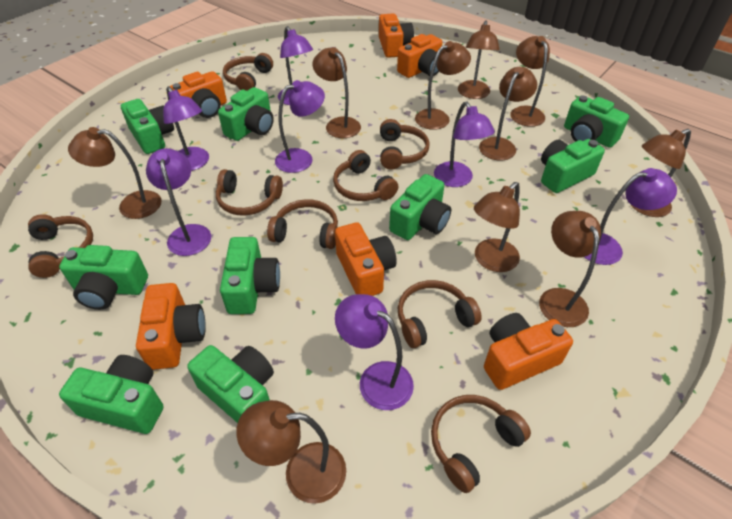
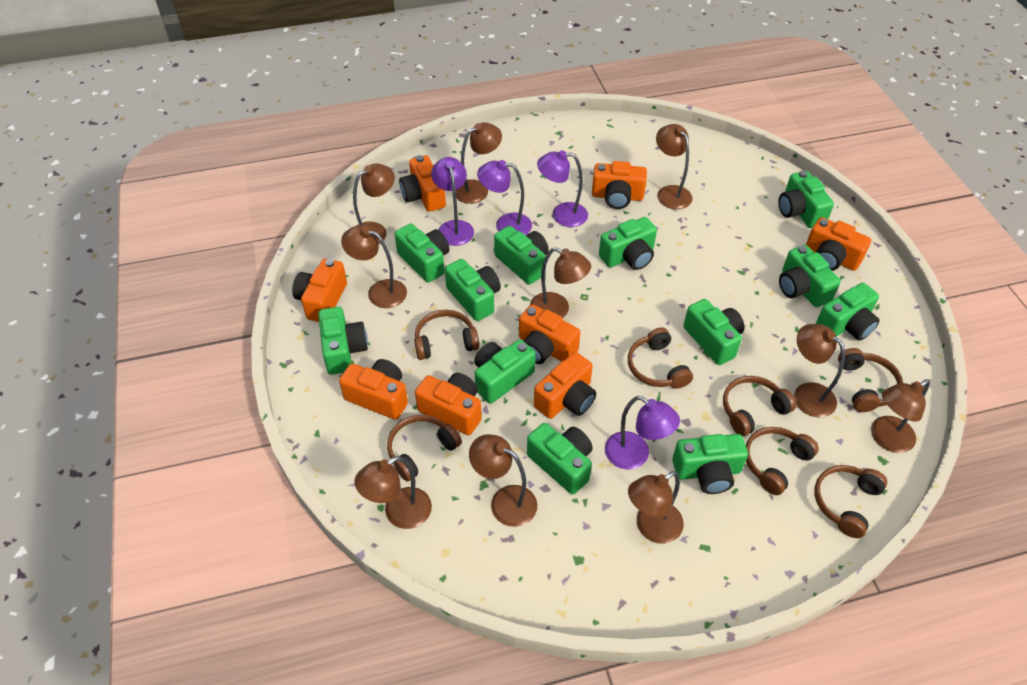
brown headphones: [28,214,93,278] [216,169,283,216] [223,53,273,91] [267,199,338,249] [333,150,398,201] [380,119,430,170] [398,280,482,348] [431,395,531,493] = 8 -> [387,415,462,481] [414,310,479,360] [628,327,693,389] [723,376,796,436] [746,427,819,495] [814,465,887,538] [838,348,903,412] = 7
green camera: [59,245,148,310] [59,355,164,434] [121,99,174,154] [187,345,274,423] [218,87,274,141] [220,237,280,314] [389,174,451,240] [541,139,605,193] [564,95,629,148] = 9 -> [318,307,368,375] [394,224,450,283] [445,259,501,321] [474,340,535,403] [494,226,549,284] [527,423,593,495] [599,217,657,270] [672,434,748,494] [683,299,744,365] [778,171,834,228] [779,245,841,307] [816,283,880,340] = 12
orange camera: [136,283,206,370] [170,71,227,118] [335,222,397,296] [379,14,414,58] [397,34,442,78] [484,313,573,390] = 6 -> [292,259,347,322] [339,359,408,420] [399,155,446,212] [415,373,482,435] [519,304,581,364] [534,352,596,419] [592,161,647,209] [806,217,871,271] = 8
purple lamp: [146,148,211,256] [163,86,209,171] [275,80,325,173] [278,26,313,105] [335,294,414,410] [434,101,495,187] [585,168,677,265] = 7 -> [431,157,474,246] [477,160,532,235] [537,150,588,227] [605,396,680,469] = 4

